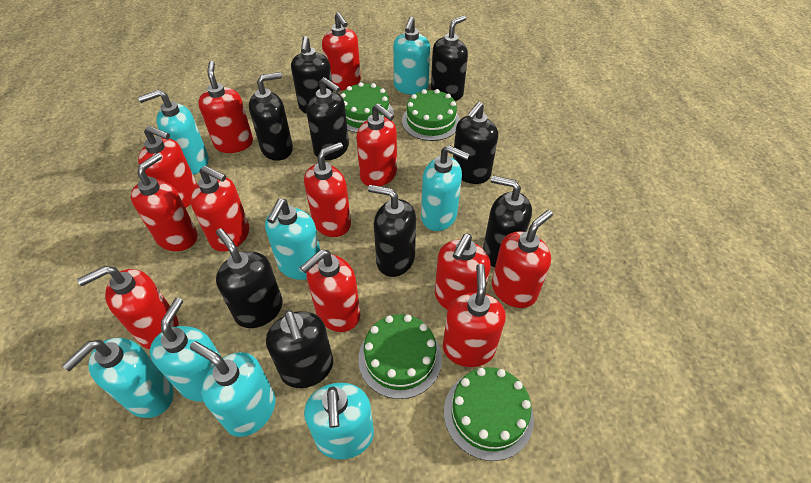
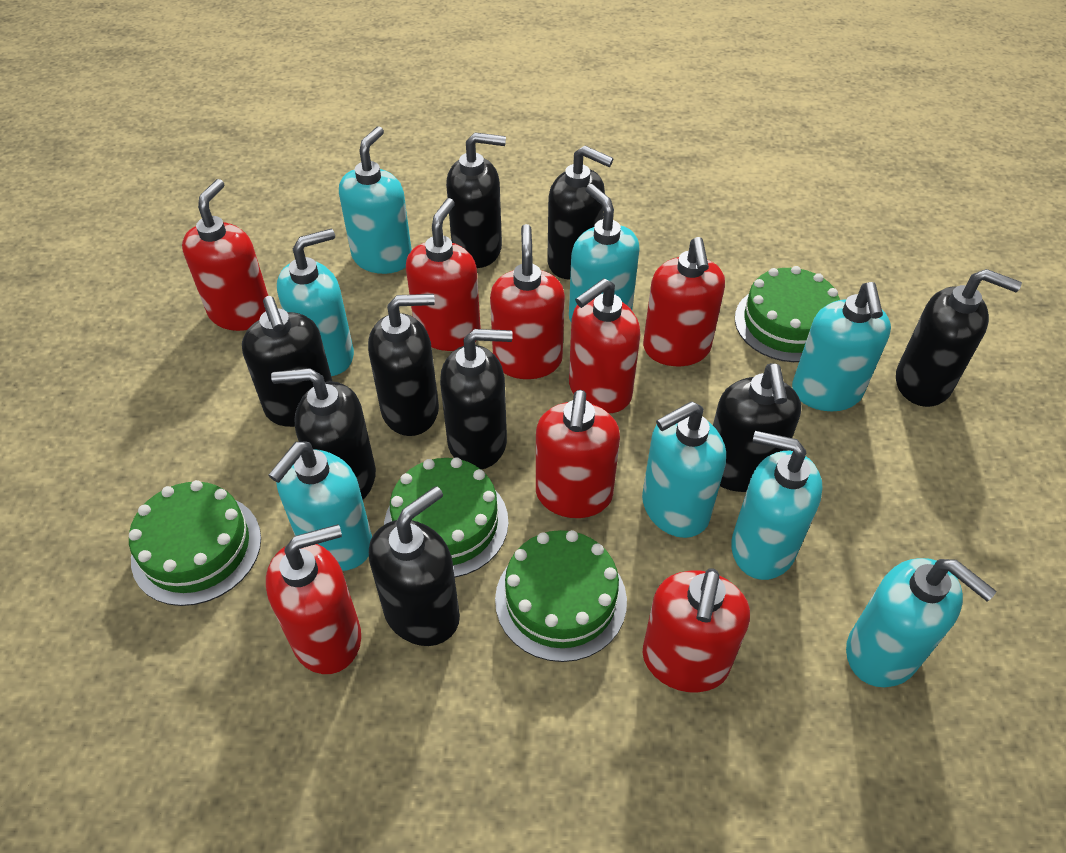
red soap dispenser: [77,266,179,349] [131,153,197,251] [138,126,197,208] [191,166,249,252] [198,61,253,153] [300,250,360,332] [304,142,351,237] [322,12,361,91] [356,104,397,186] [435,234,491,310] [443,264,506,367] [492,210,553,308] = 12 -> [182,179,268,331] [266,524,361,674] [406,198,481,351] [490,224,565,379] [536,390,620,518] [569,278,640,413] [643,237,725,366] [643,568,750,692] = 8

